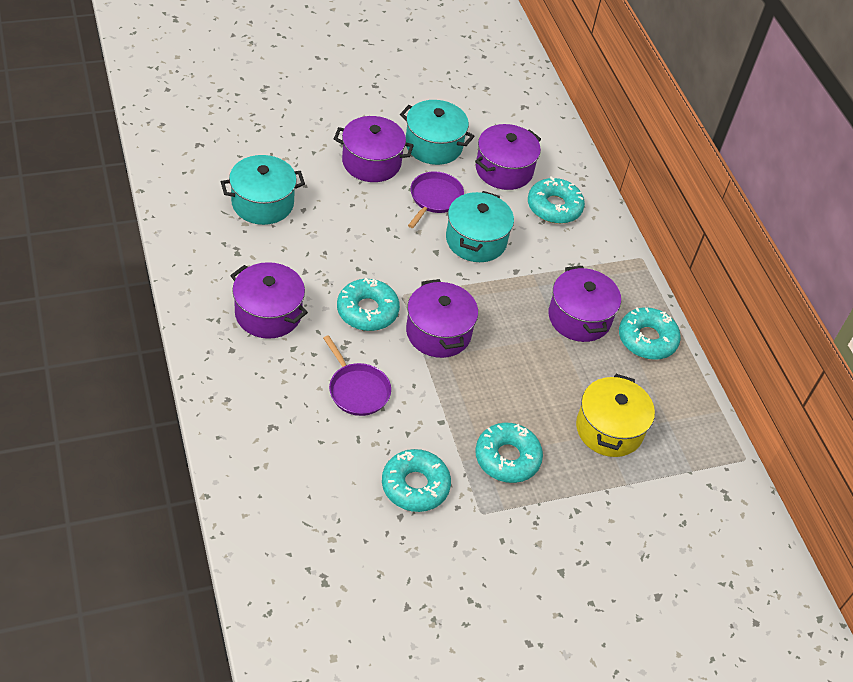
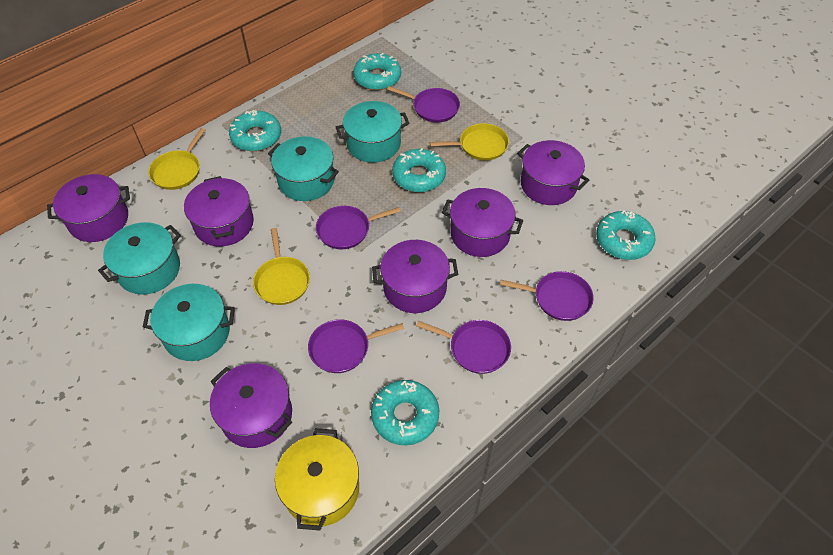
purple pan: [323,335,391,416] [408,171,464,228] = 2 -> [308,319,404,373] [316,206,401,249] [387,86,460,122] [416,320,511,374] [500,271,594,321] = 5
purple pot: [230,262,308,339] [334,116,414,182] [406,279,478,358] [475,124,541,190] [548,266,621,342] = 5 -> [47,174,130,242] [184,176,254,246] [210,363,292,448] [372,240,458,313] [442,188,523,257] [517,140,589,205] = 6
turquoise pot: [221,155,305,225] [400,100,474,165] [446,191,514,262] = 3 -> [98,222,181,295] [143,284,235,361] [268,136,339,201] [336,101,410,163] = 4
yellow pan: none = 0 -> [148,128,205,190] [253,228,310,305] [430,123,509,161] = 3

